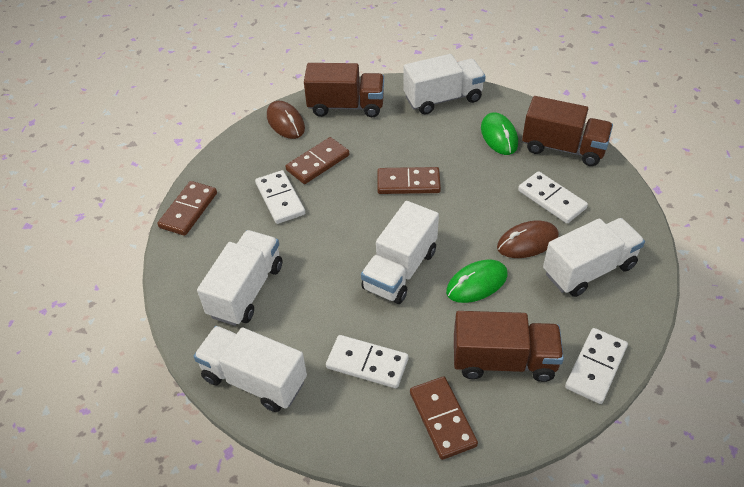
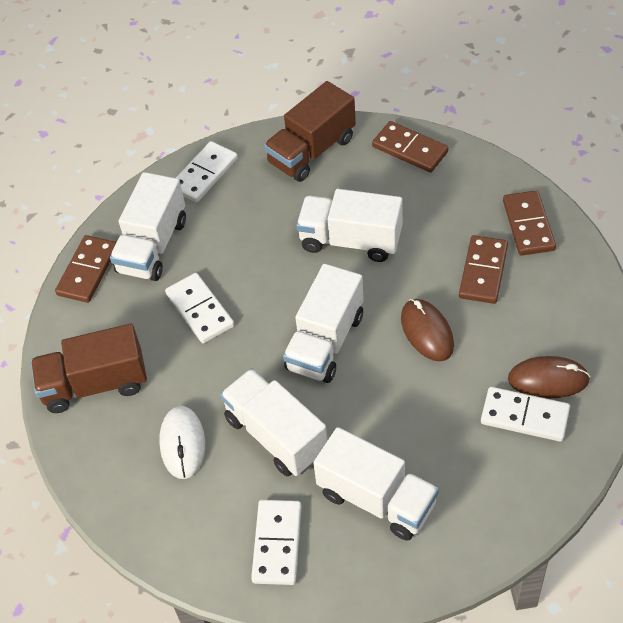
brown truck: [304,63,384,117] [454,311,564,382] [522,96,613,166] = 3 -> [31,324,147,413] [264,81,356,182] = 2
green mouse: [446,259,507,303] [481,112,518,155] = 2 -> none = 0
white mouse: none = 0 -> [159,406,205,479] = 1

